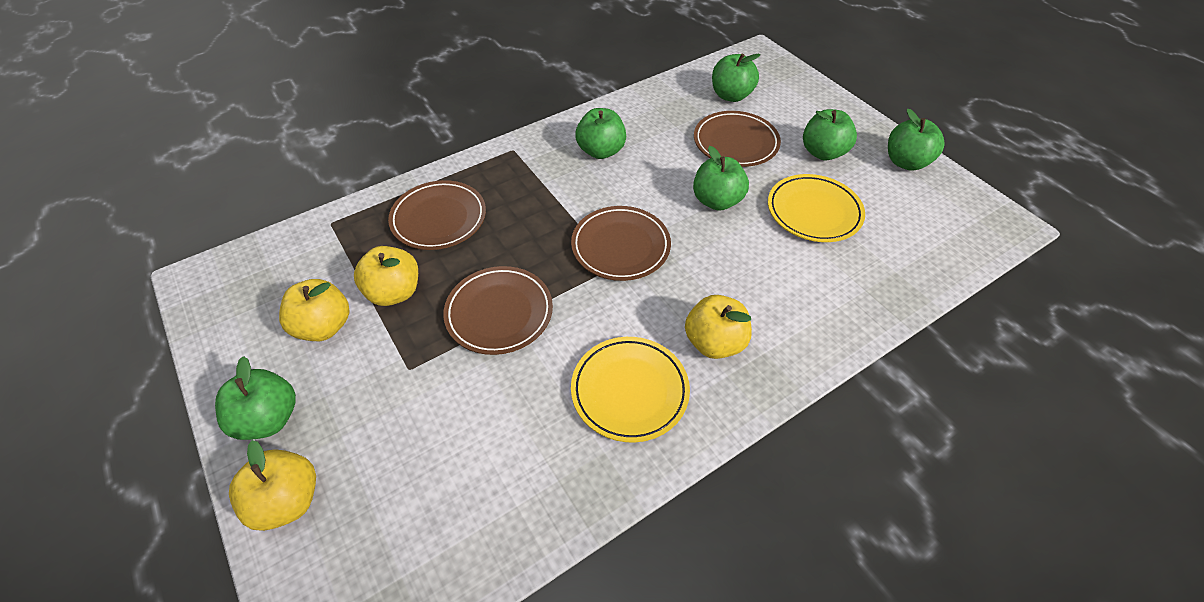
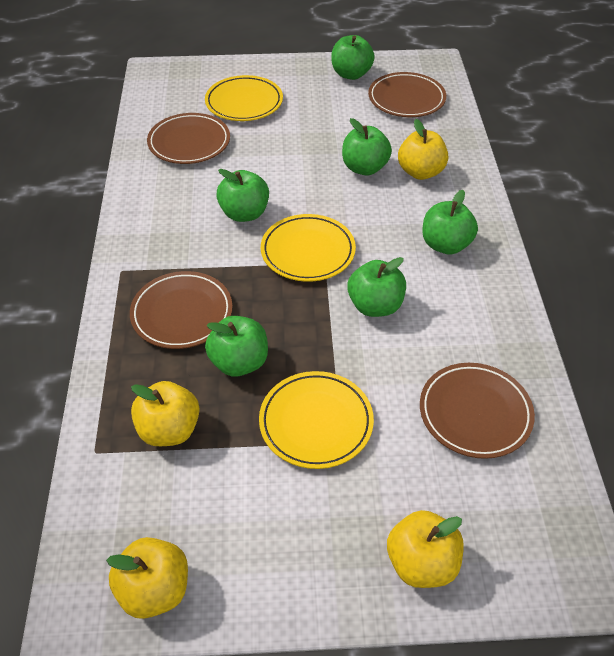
yellow plate: [571,337,690,442] [768,174,865,242] = 2 -> [205,75,283,121] [259,371,374,469] [261,214,356,282] = 3

